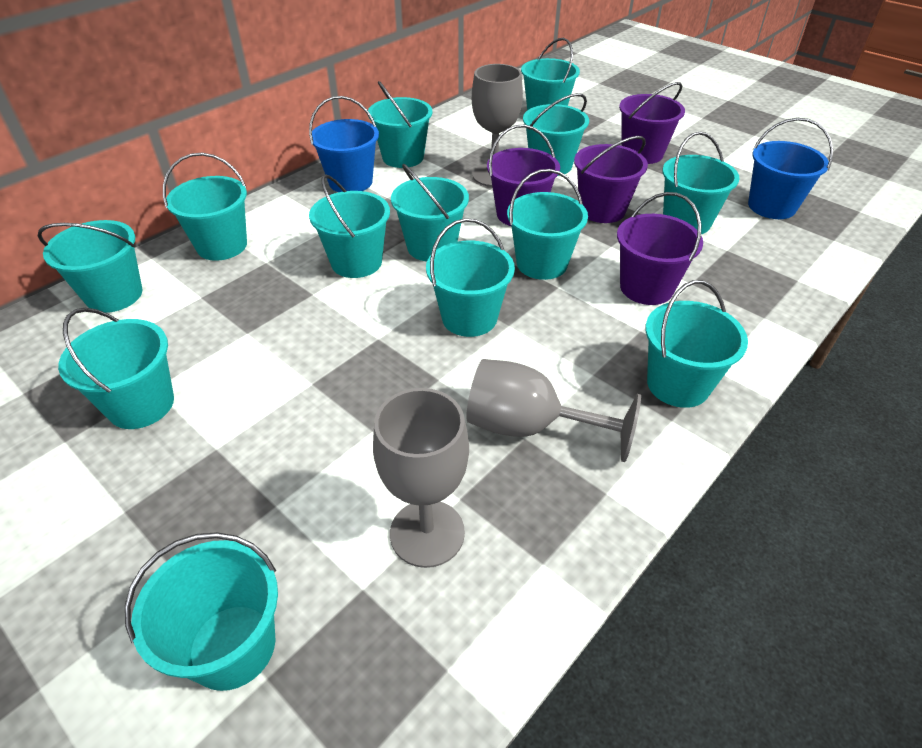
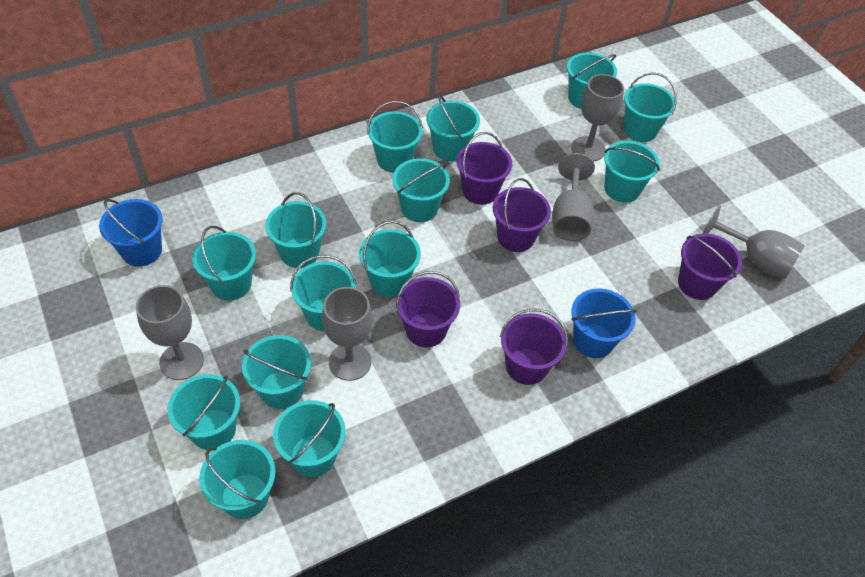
grey goblet: [373,388,469,568] [466,359,641,462] [472,64,523,187] = 3 -> [136,285,204,380] [322,287,372,381] [552,153,595,241] [571,74,624,161] [703,205,805,279] = 5
purple bucket: [487,124,560,226] [574,136,648,223] [617,192,703,305] [619,82,685,164] = 4 -> [396,271,460,347] [456,132,512,205] [493,178,551,252] [500,309,568,385] [678,233,742,300] = 5
turquoise bucket: [38,220,142,313] [58,308,174,429] [125,532,278,691] [163,153,247,261] [309,174,390,278] [368,81,433,168] [391,164,469,261] [426,218,515,337] [507,169,588,280] [521,38,580,110] [523,93,589,176] [646,280,748,408] [662,132,740,234] = 13 -> [168,374,240,450] [192,226,256,301] [199,440,276,519] [242,335,311,409] [265,192,326,268] [273,400,346,477] [290,255,356,331] [359,221,421,297] [367,101,423,173] [393,158,450,222] [426,94,480,161] [567,53,617,109] [604,141,660,203] [624,73,677,142] = 14

